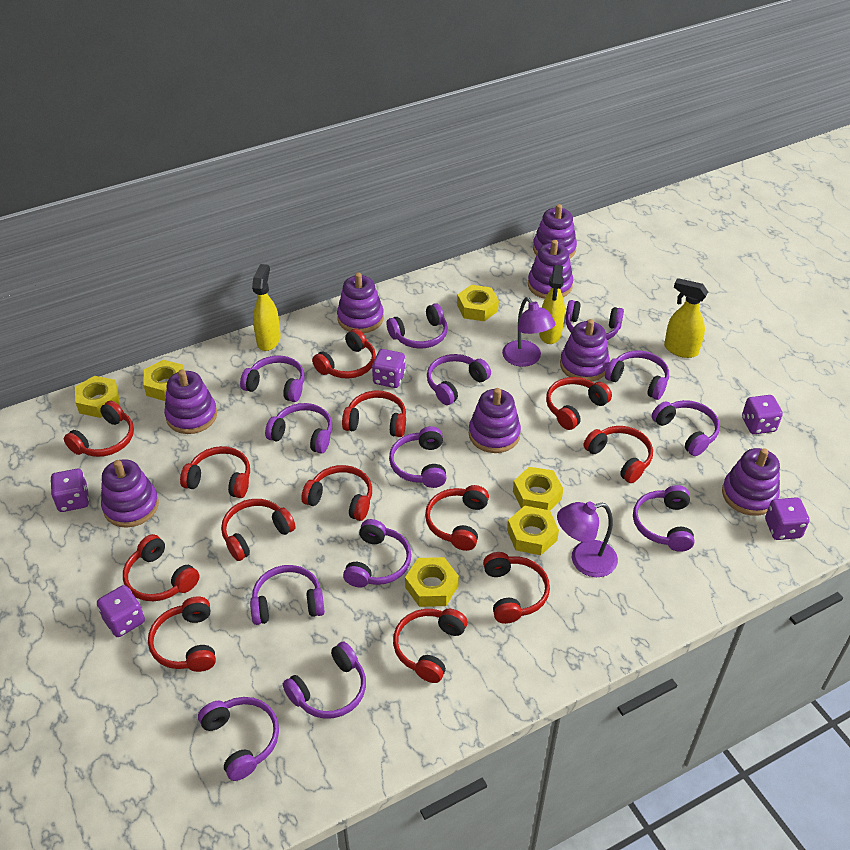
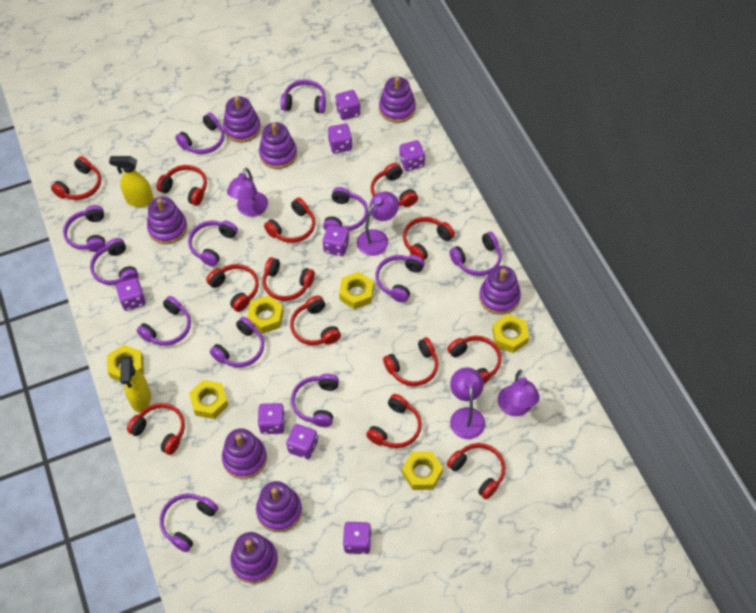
purple dice: [51,469,89,512] [97,585,145,637] [372,349,406,388] [742,395,783,434] [765,497,809,540] = 5 -> [116,278,146,311] [258,403,285,434] [286,424,318,459] [322,225,350,256] [328,124,352,153] [335,90,360,120] [343,522,371,554] [399,140,425,171] = 8
purple headphones: [198,697,279,781] [240,355,305,402] [250,565,325,625] [265,403,332,454] [283,642,366,719] [343,519,411,587] [387,303,448,349] [389,426,447,488] [427,354,491,405] [565,300,624,340] [605,350,669,400] [633,485,694,552] [652,400,720,456] = 13 -> [63,205,106,252] [90,238,139,285] [137,296,191,346] [160,493,218,552] [175,113,224,154] [188,220,238,267] [210,317,264,367] [280,80,326,113] [291,374,339,427] [323,187,368,231] [375,255,425,303] [449,232,502,276] = 12
purple lamp: [502,297,555,367] [557,501,618,577] = 2 -> [227,168,268,217] [357,191,399,256] [450,367,485,439] [498,370,540,416] = 4
yellow spray bottle: [252,264,281,351] [539,265,565,344] [664,278,708,358] = 3 -> [109,156,154,207] [120,356,151,412] = 2

